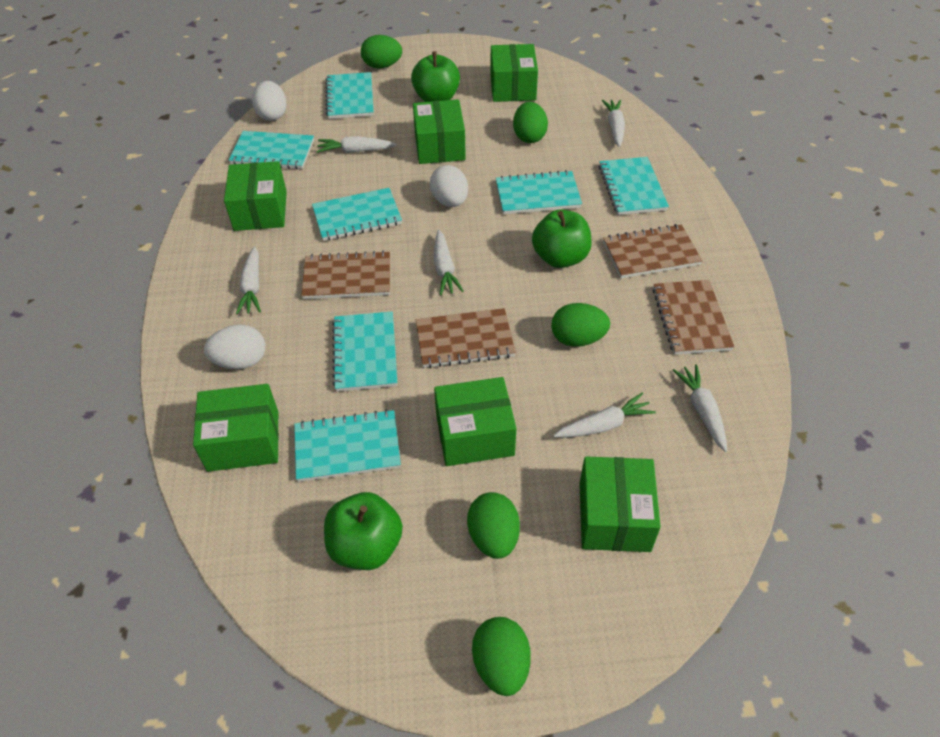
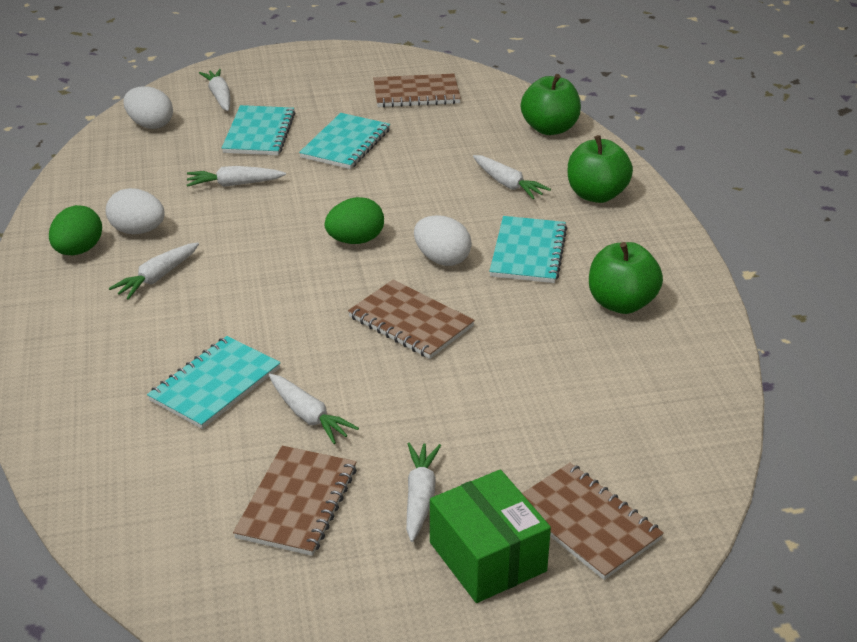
green box: [193,384,279,472] [224,161,287,231] [413,99,466,164] [434,377,517,466] [490,44,538,102] [579,457,661,552] = 6 -> [430,469,551,603] = 1
green egg: [361,35,402,68] [467,492,520,559] [472,617,531,696] [513,102,548,143] [551,303,610,347] = 5 -> [49,205,102,255] [324,197,384,244] = 2
turquoise notebook: [229,131,314,169] [294,409,401,482] [312,188,402,241] [326,72,374,119] [332,311,397,392] [496,170,582,214] [599,157,669,215] = 7 -> [147,336,281,429] [222,105,295,155] [299,113,390,169] [489,216,567,283] = 4

